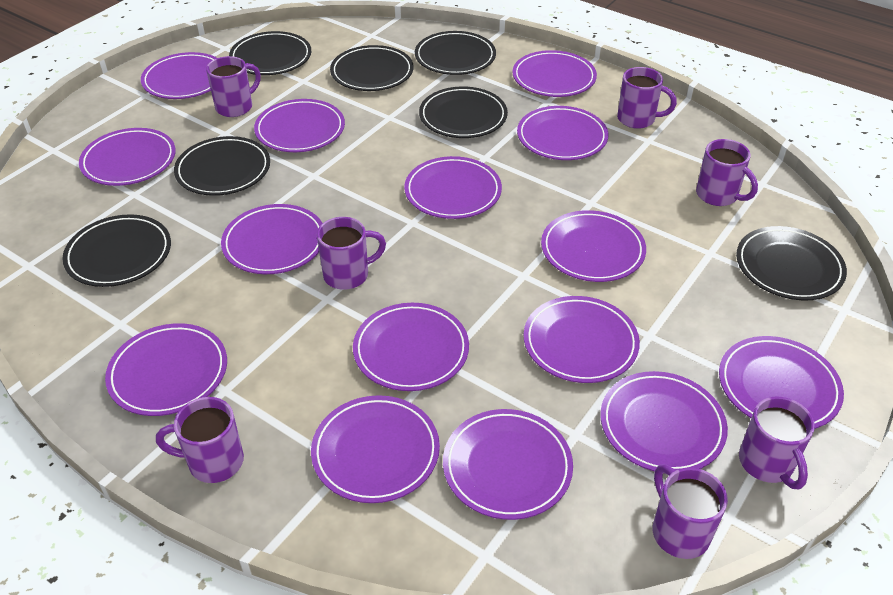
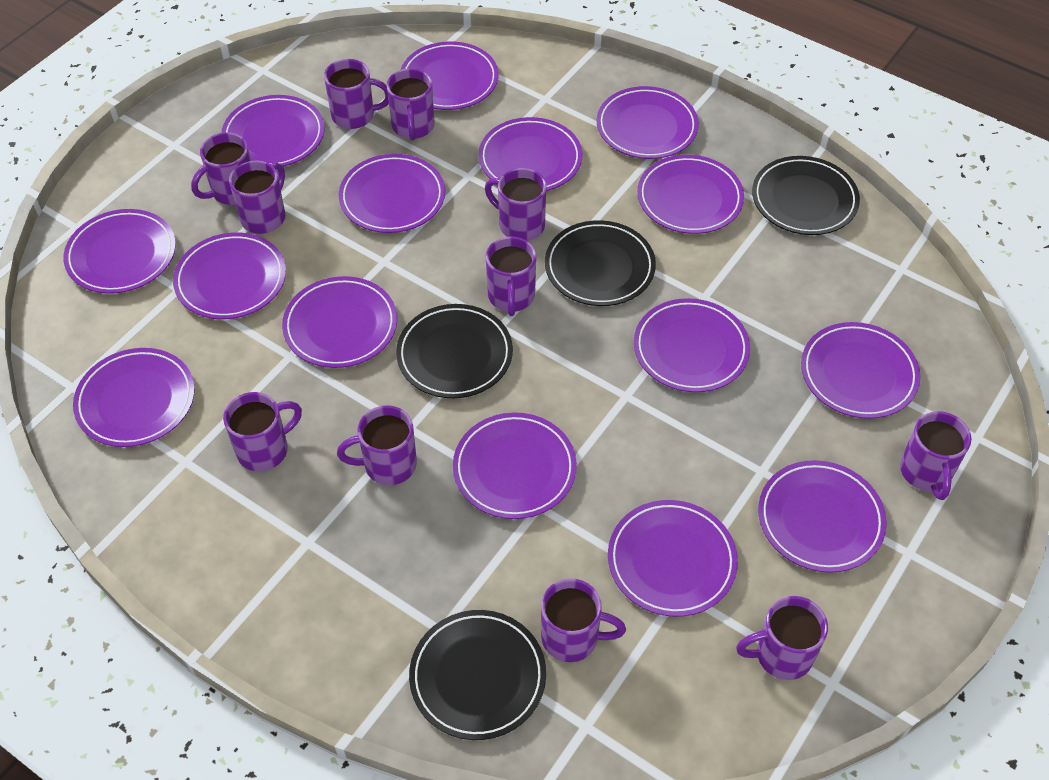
black plate: [62,214,171,287] [174,136,270,196] [229,31,311,75] [330,45,414,91] [415,31,496,75] [419,87,508,138] [736,226,847,300] = 7 -> [396,304,513,398] [409,610,546,740] [545,220,656,306] [752,156,860,235] = 4
purple mug: [156,397,244,483] [206,56,261,117] [317,217,386,290] [617,67,677,129] [653,464,728,559] [696,139,758,206] [739,396,815,489] = 7 -> [191,132,251,205] [223,392,302,471] [229,161,285,234] [324,59,389,129] [337,405,417,485] [386,68,435,140] [485,168,546,241] [486,237,536,316] [541,578,626,662] [736,596,828,680] [900,411,971,500] = 11

